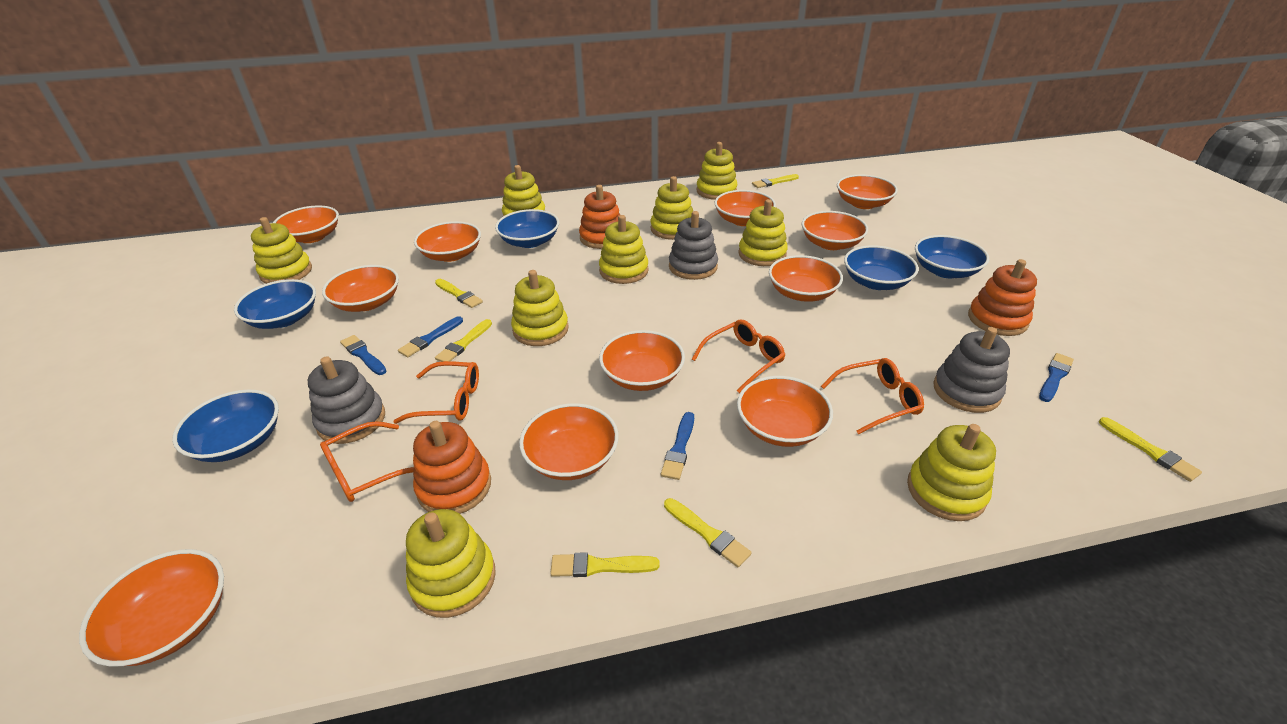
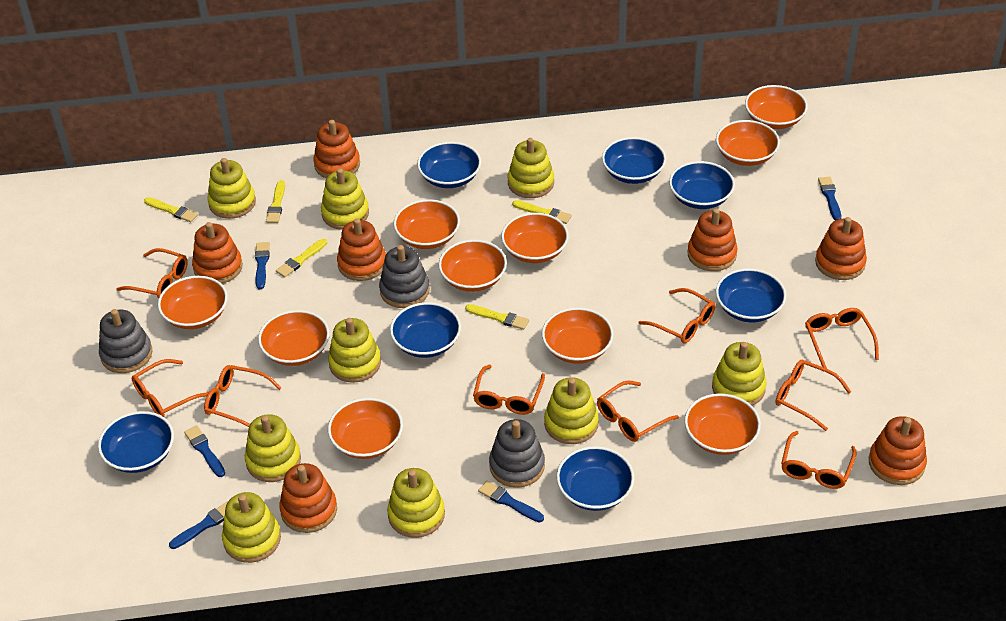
blue bowl: [172,389,279,462] [234,279,316,329] [495,209,559,248] [844,245,919,290] [915,235,989,278] = 5 -> [98,411,174,473] [390,302,461,358] [417,142,481,188] [556,446,634,511] [602,137,666,184] [669,161,735,209] [716,268,786,322] = 7
blue brush: [340,335,387,375] [398,316,463,357] [661,412,694,480] [1039,353,1074,402] = 4 -> [169,501,228,549] [184,425,225,477] [255,242,270,289] [478,481,544,522] [818,177,841,220] = 5
orange bowl: [79,549,224,667] [273,205,339,243] [322,265,399,312] [414,221,481,262] [519,403,619,480] [599,330,685,391] [714,190,776,226] [737,376,833,447] [769,255,843,302] [802,211,868,250] [837,175,898,209] = 11 -> [158,276,228,329] [258,310,330,366] [328,398,403,459] [393,199,460,249] [438,240,507,292] [501,213,569,263] [542,308,613,364] [684,393,761,455] [716,120,780,166] [745,85,808,129] = 10
orange glasses: [320,421,414,502] [393,361,479,424] [692,319,785,393] [821,358,924,434] = 4 -> [116,248,188,298] [132,359,209,417] [204,365,281,427] [473,365,545,415] [597,380,679,442] [639,288,715,343] [775,360,851,431] [781,431,857,489] [805,308,879,369] = 9
orange stacking toy: [413,421,491,514] [579,185,620,249] [968,259,1037,336] = 3 -> [192,222,243,284] [279,463,337,533] [313,120,360,178] [337,218,386,281] [687,209,738,271] [815,217,867,280] [869,416,927,485] = 7
yellow brush: [435,279,483,308] [435,319,492,362] [550,552,660,577] [664,498,752,568] [752,174,799,188] [1099,417,1202,482] = 6 -> [144,197,198,222] [266,180,285,223] [276,239,327,278] [465,304,529,330] [512,200,572,224] = 5

